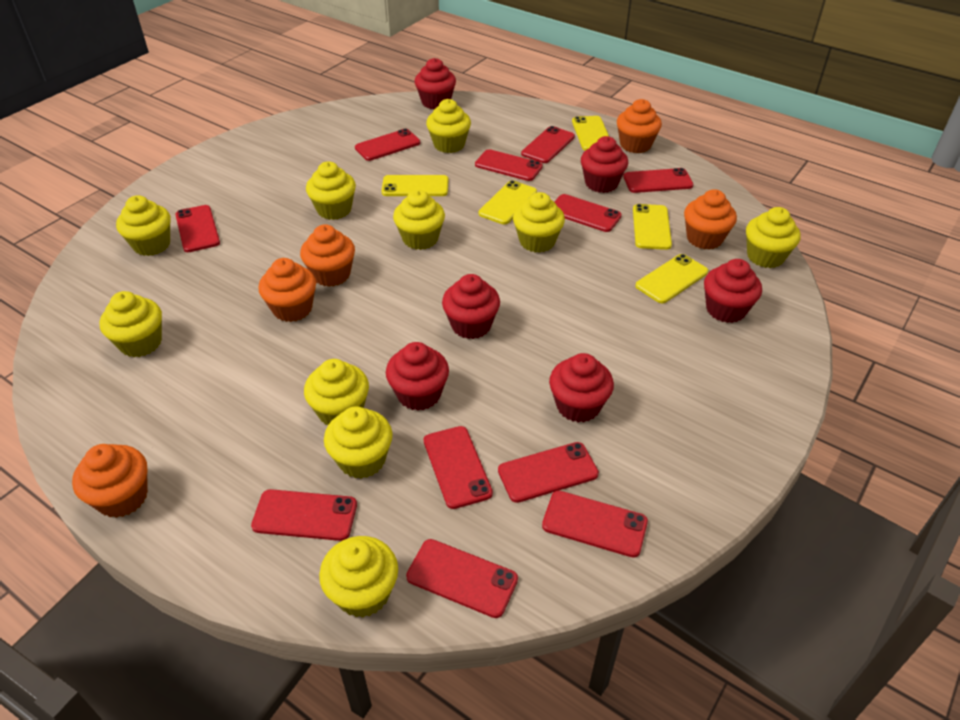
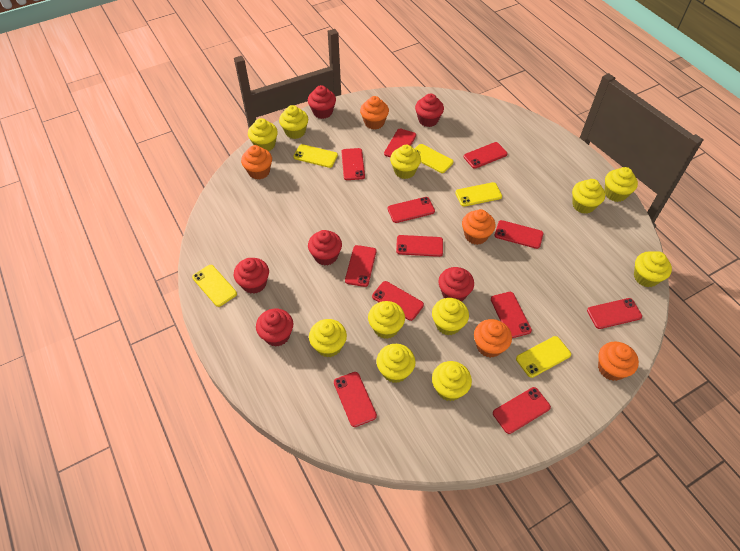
red phone: [175,205,220,252] [251,489,357,541] [355,129,420,161] [406,539,518,618] [424,426,493,509] [475,149,543,181] [498,442,599,503] [521,126,575,163] [542,491,648,558] [554,194,622,232] [623,168,694,193] = 11 -> [334,372,377,427] [341,148,365,180] [345,245,376,287] [372,281,424,321] [384,129,416,157] [388,197,435,223] [396,235,443,257] [464,142,507,169] [491,292,532,338] [493,387,551,434] [495,220,543,249] [587,298,642,329] = 12
yellow cupcake: [100,291,162,357] [116,195,170,256] [304,359,369,425] [306,162,356,220] [319,536,398,617] [324,406,393,479] [393,190,445,250] [426,99,471,153] [513,192,565,253] [746,207,800,268] = 10 -> [248,118,278,151] [279,105,308,139] [309,319,347,357] [368,301,405,339] [376,344,415,383] [390,145,421,179] [432,298,469,335] [432,361,472,401] [572,179,605,214] [605,167,638,202] [634,251,672,287] = 11

